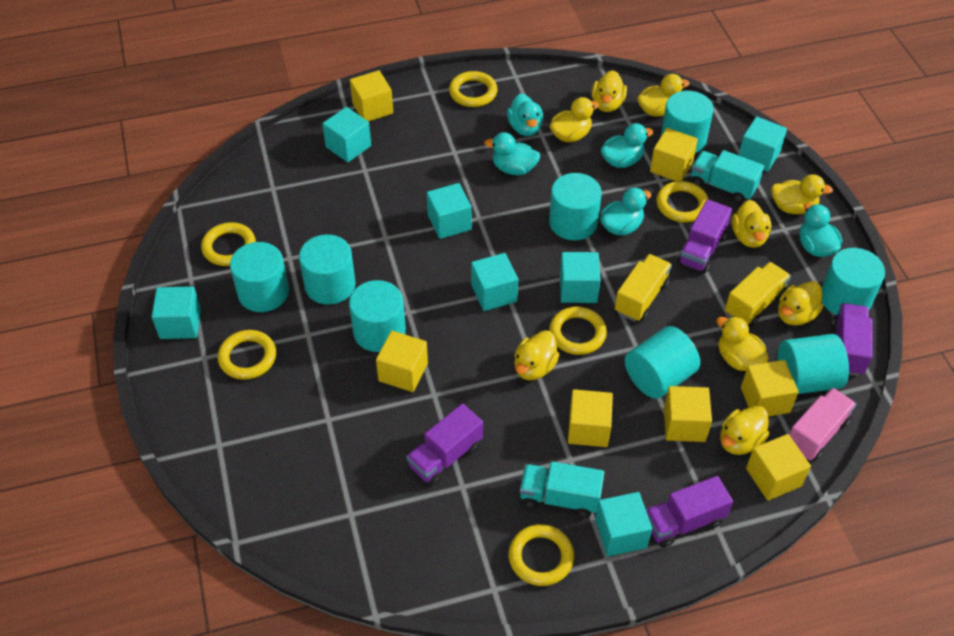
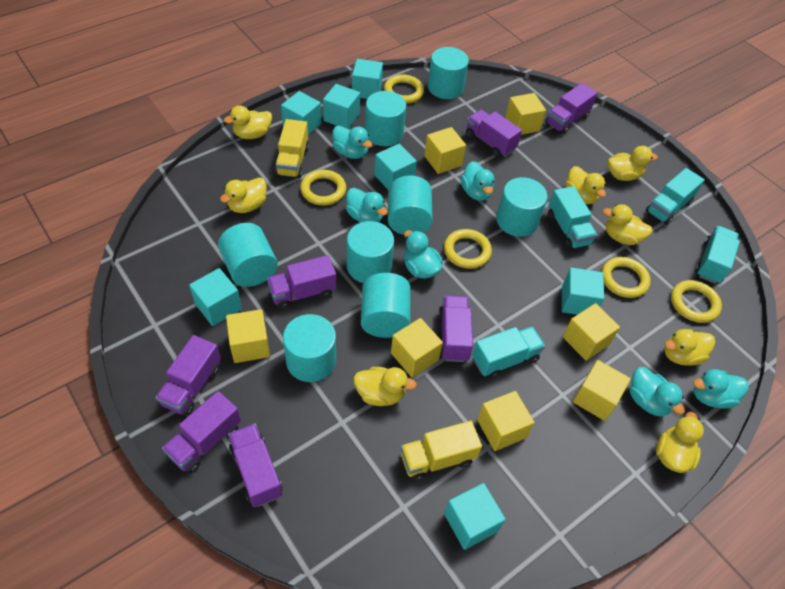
pink truck: [789,388,856,461] = 1 -> none = 0
purple truck: [406,404,483,486] [646,476,733,548] [677,199,732,273] [832,303,872,376] = 4 -> [156,335,221,416] [162,391,241,473] [228,423,282,507] [267,255,336,310] [438,295,473,362] [466,110,522,157] [545,83,597,134] = 7
turquoise duck: [484,132,540,175] [507,93,543,136] [600,123,653,168] [600,188,652,236] [799,203,842,257] = 5 -> [332,125,372,159] [346,188,388,223] [404,230,443,279] [461,161,494,201] [630,367,685,417] [693,369,749,409] = 6
turquoise truck: [520,462,604,518] [691,150,764,203] = 2 -> [472,326,545,379] [548,186,597,250] [646,168,705,225] [695,226,740,284] = 4
yellow duck: [514,330,559,380] [550,97,599,142] [592,70,627,112] [637,74,690,117] [716,316,769,371] [720,406,769,455] [732,200,771,248] [771,174,833,214] [778,281,824,326] = 9 -> [220,177,267,213] [224,105,272,139] [353,367,417,406] [566,166,606,204] [603,204,653,245] [608,146,658,181] [656,412,704,473] [665,329,715,366] = 8
yellow ring: [201,222,256,266] [218,330,276,380] [449,71,497,107] [509,524,574,586] [549,307,607,355] [656,181,709,222] = 6 -> [300,170,346,205] [384,74,424,104] [444,229,492,269] [602,257,651,298] [671,280,722,323] = 5

